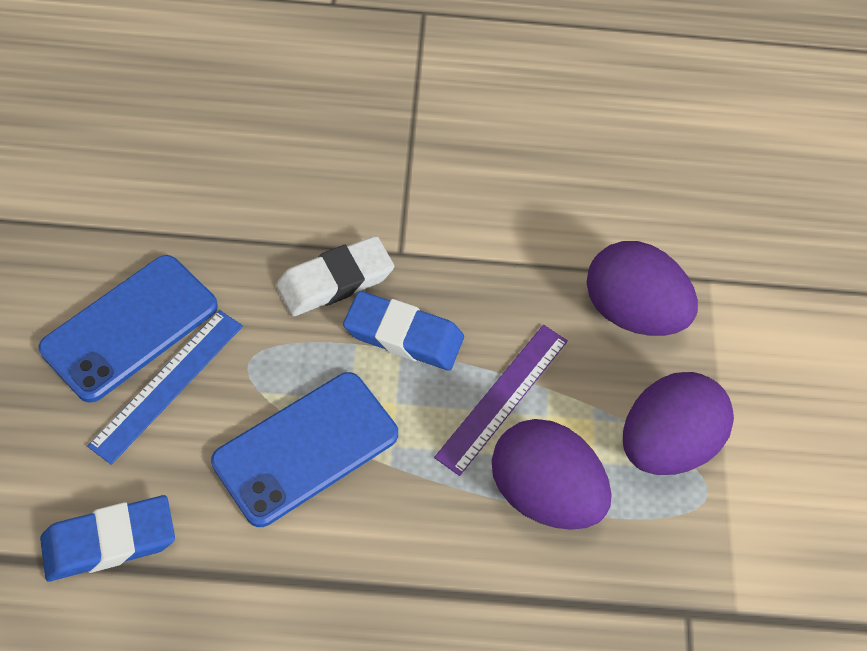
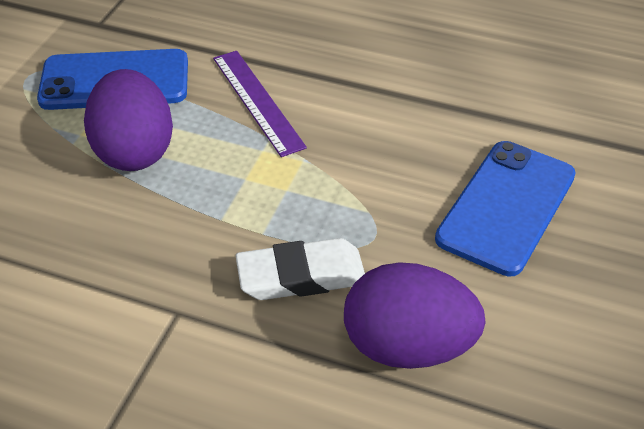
blue eraser: [40,495,175,581] [343,291,464,371] = 2 -> none = 0
blue ruler: [87,310,243,465] = 1 -> none = 0
purple egg: [492,419,612,530] [586,241,698,336] [623,372,734,475] = 3 -> [84,69,173,171] [344,262,486,369] = 2

